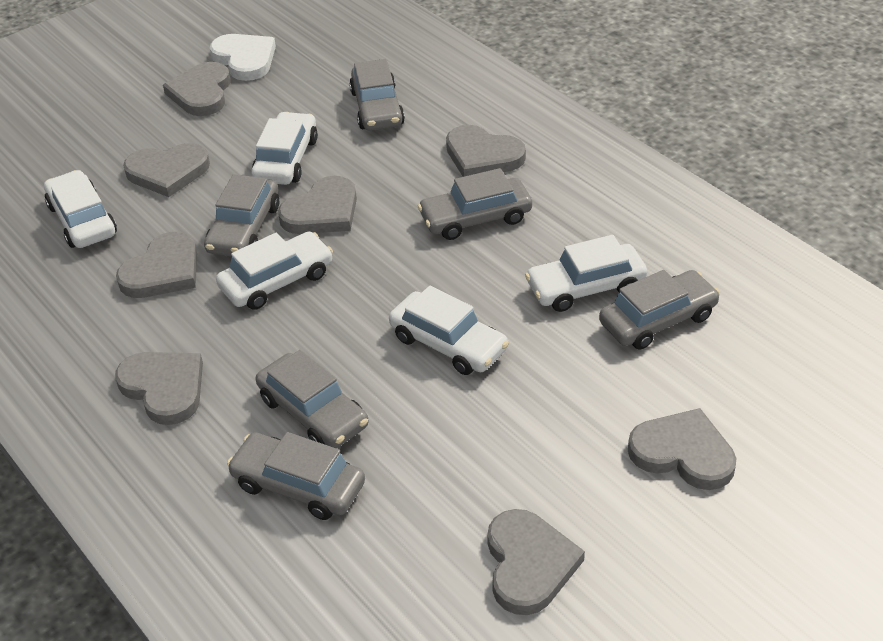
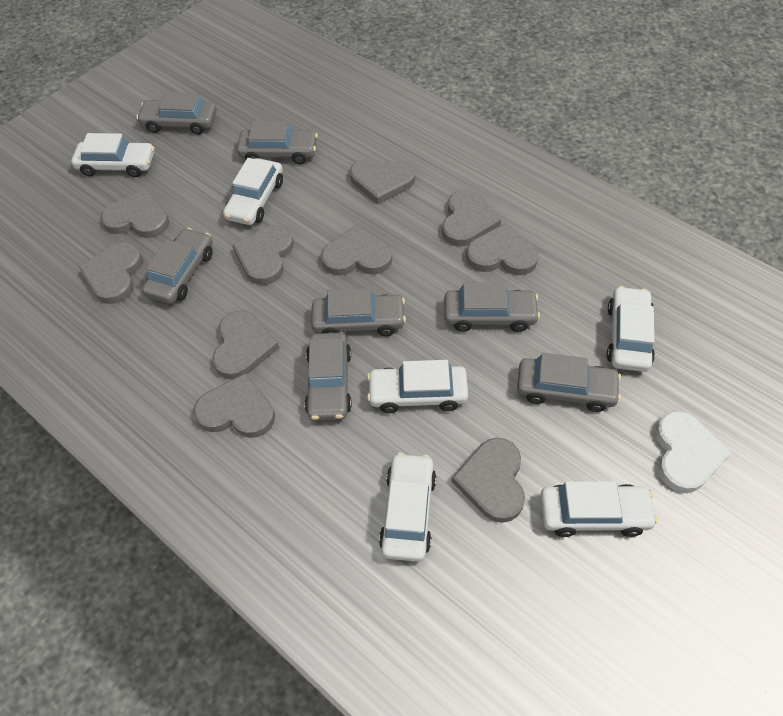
grey car: [204,174,279,257] [227,432,365,520] [256,350,369,448] [349,59,405,131] [418,168,532,240] [599,270,720,350] = 6 -> [136,91,217,135] [142,228,213,304] [237,121,318,164] [304,333,352,421] [311,288,406,336] [444,282,540,332] [517,353,621,412] = 7
grey heart: [115,352,203,425] [116,232,197,298] [123,143,210,197] [163,62,231,116] [278,176,357,234] [446,125,526,177] [487,509,585,615] [628,408,736,490] = 8 -> [79,242,143,304] [101,190,170,238] [194,373,275,438] [212,310,279,380] [232,225,294,285] [321,225,392,276] [350,158,415,204] [442,190,501,246] [452,438,525,523] [466,224,539,275] = 10
white car: [44,170,117,248] [216,231,333,310] [252,112,318,185] [389,286,509,375] [525,235,647,312] = 5 -> [71,133,155,177] [223,158,283,225] [367,360,469,413] [379,452,436,562] [540,481,658,537] [607,286,655,372] = 6

